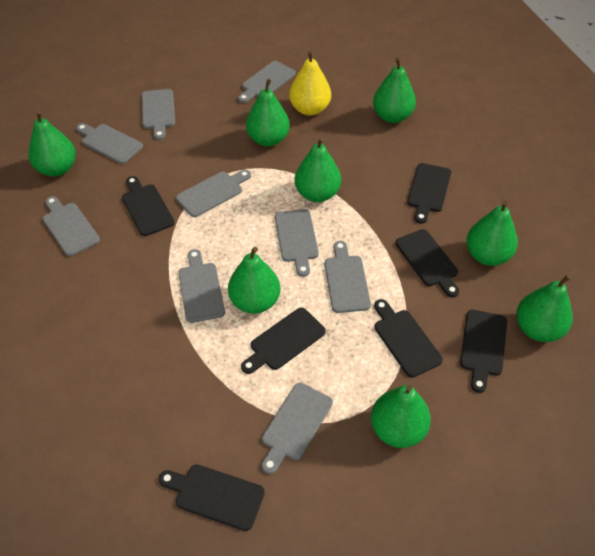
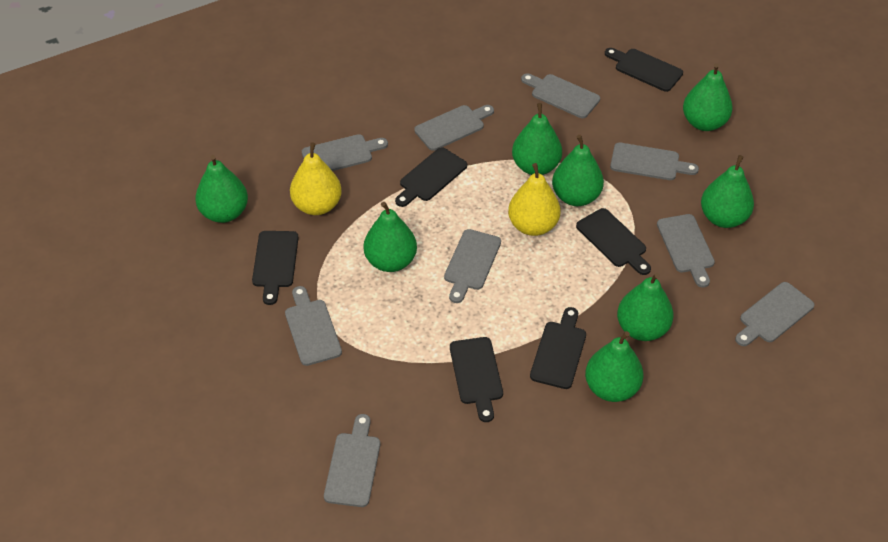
black cutting board: [122,176,175,236] [159,464,265,531] [241,308,326,374] [374,299,443,378] [396,229,459,297] [407,163,451,224] [460,309,507,393] = 7 -> [252,231,299,305] [395,147,467,207] [450,337,503,422] [530,307,586,389] [576,208,651,275] [605,48,683,92] = 6
yellow pear: [289,51,331,116] = 1 -> [290,142,342,215] [508,163,560,236] = 2

